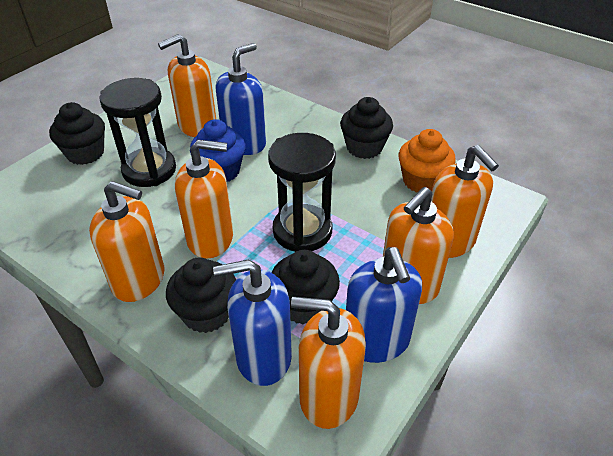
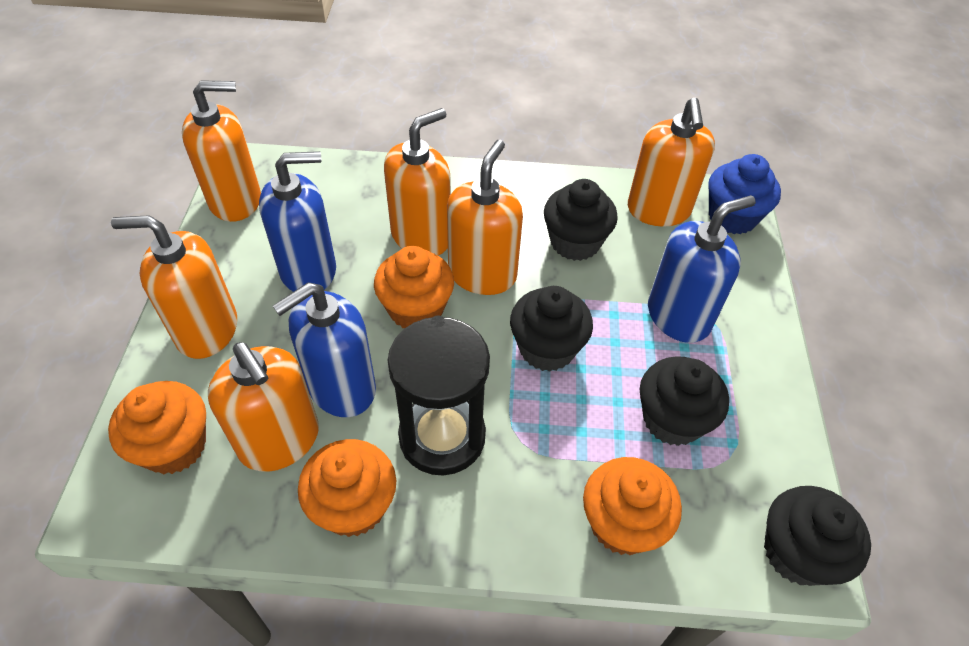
black hourglass: [100,78,176,187] [268,133,336,252] = 2 -> [388,315,490,476] = 1
orange cupcake: [398,129,456,192] = 1 -> [108,381,206,474] [298,439,396,537] [374,246,454,328] [583,457,682,555] = 4

